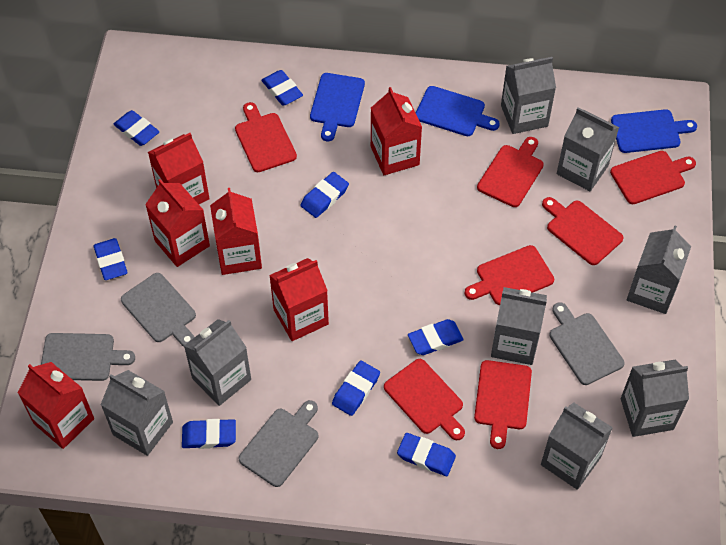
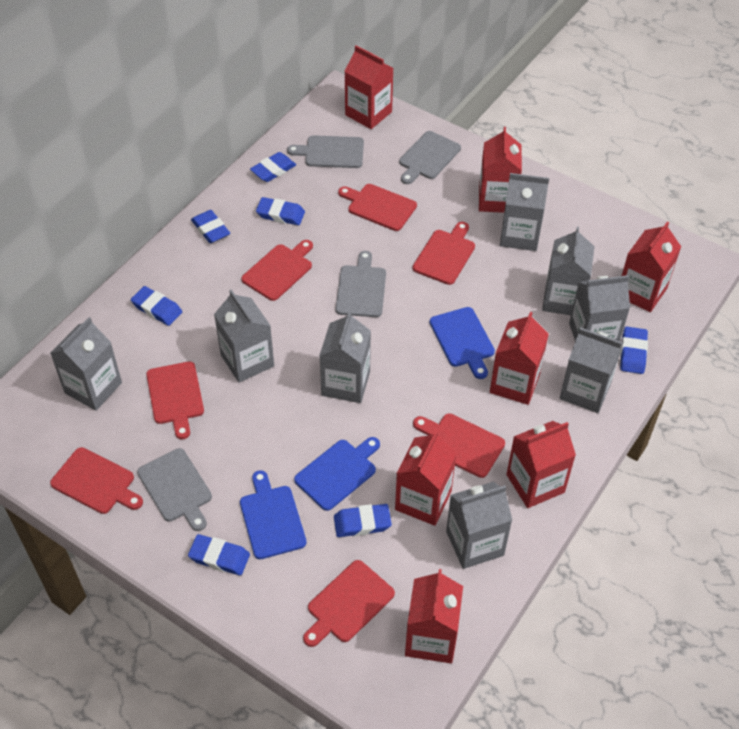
blue eraser: [94,238,128,280] [113,110,159,146] [182,419,236,449] [261,70,303,106] [301,172,349,218] [332,360,380,416] [397,433,456,476] [408,319,464,355] = 8 -> [131,286,182,326] [188,534,250,575] [191,210,230,243] [250,152,296,182] [256,197,305,225] [334,504,392,537] [620,327,648,374] = 7
red carton: [18,362,94,449] [145,179,210,267] [148,133,210,204] [210,188,262,275] [269,258,329,341] [371,87,422,175] = 6 -> [344,45,393,129] [395,430,457,526] [405,569,463,663] [479,127,522,213] [490,312,549,405] [506,421,576,508] [622,221,681,312] = 7

